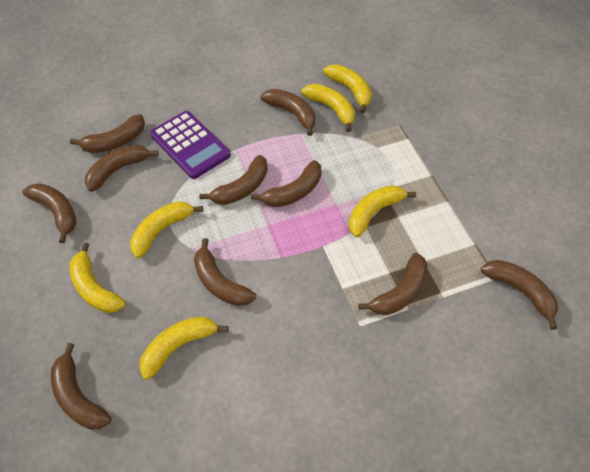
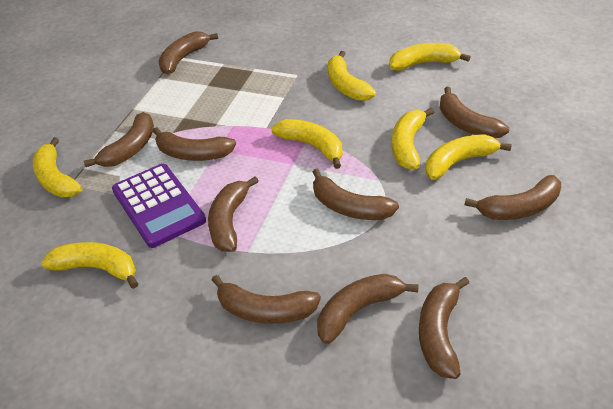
yellow banana: [70,242,126,313] [130,201,203,259] [139,316,228,380] [301,84,355,132] [323,64,372,113] [349,185,416,237] = 6 -> [33,137,82,197] [41,242,138,289] [271,119,343,169] [328,51,376,101] [389,43,471,71] [392,108,434,169] [426,134,512,180] = 7

